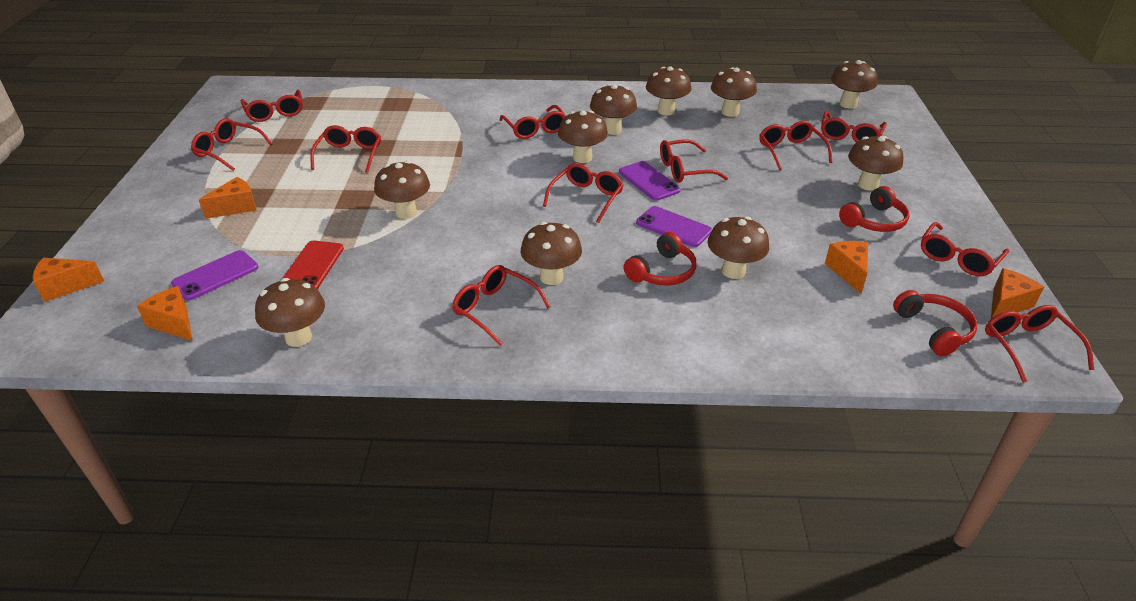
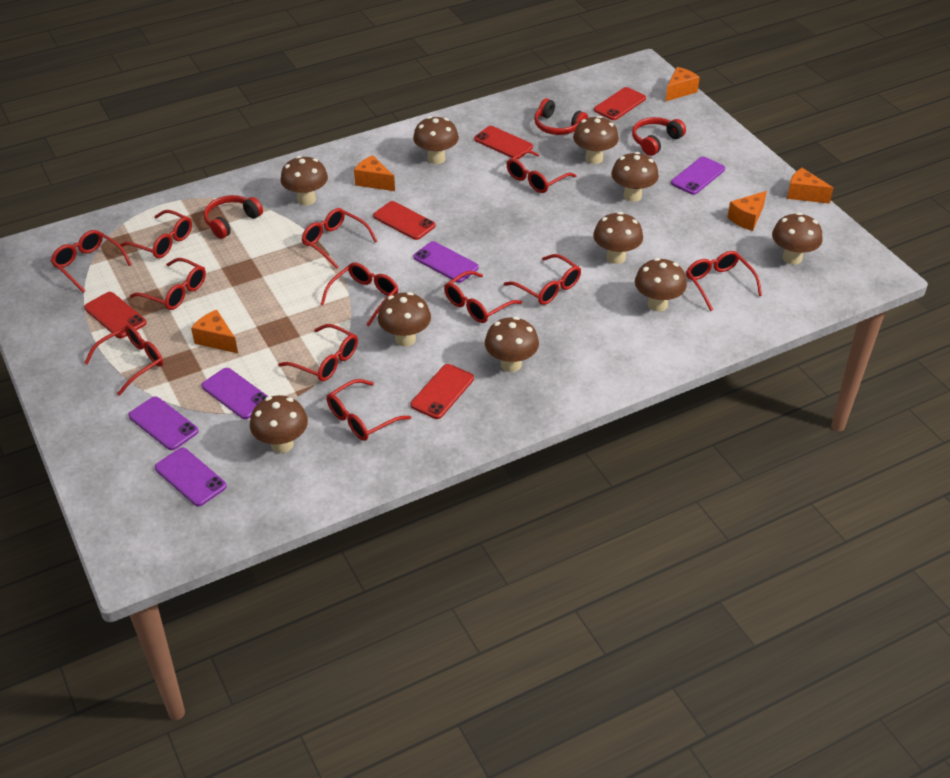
purple phone: [171,250,258,301] [619,161,681,201] [636,206,712,247] = 3 -> [128,396,199,450] [155,448,227,506] [201,368,269,419] [414,241,479,283] [671,157,725,195] = 5
red glasses: [191,118,273,171] [241,90,303,122] [310,125,381,173] [452,265,551,346] [500,105,566,139] [543,163,623,223] [660,139,728,183] [759,121,832,170] [821,111,887,142] [921,222,1009,276] [985,305,1094,383] = 11 -> [51,230,132,293] [84,324,163,396] [120,210,192,258] [130,258,206,310] [278,324,358,381] [302,208,377,269] [320,263,399,326] [327,379,411,441] [444,271,522,323] [504,254,581,305] [507,150,577,193] [686,251,762,311] = 12
red phone: [281,241,344,289] = 1 -> [84,292,146,339] [373,201,436,240] [410,364,474,419] [474,126,533,159] [594,87,646,120] = 5

